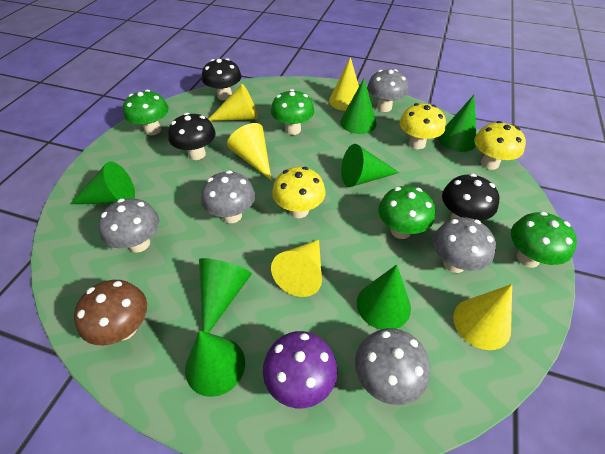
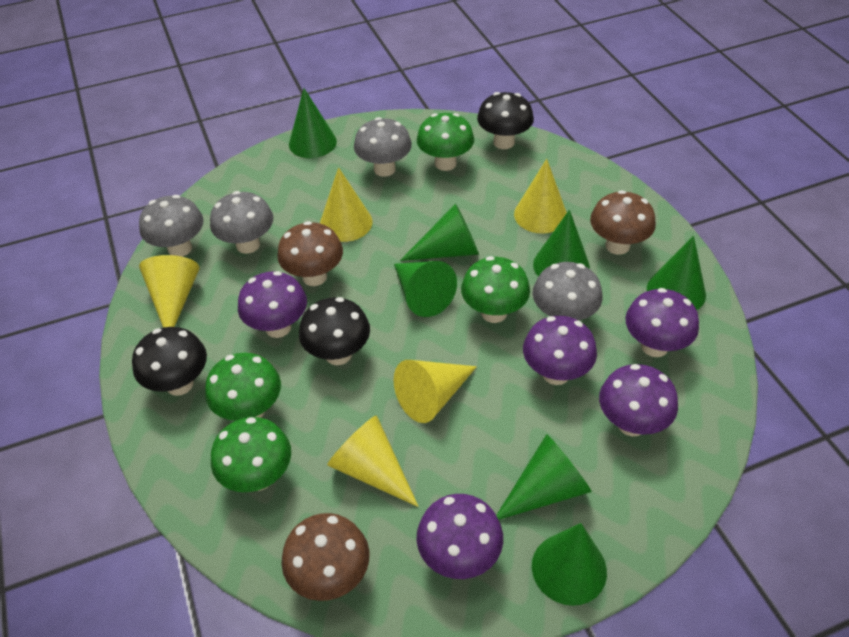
brown mushroom: [74,280,147,346] = 1 -> [277,221,343,286] [282,513,369,601] [590,190,656,255] = 3
grey mushroom: [98,198,159,253] [201,170,255,223] [355,328,430,405] [367,69,409,112] [433,217,496,273] = 5 -> [139,195,204,257] [210,191,273,254] [354,117,412,177] [533,262,603,320] = 4
purple mushroom: [263,331,338,408] = 1 -> [238,271,307,338] [416,494,503,579] [523,316,597,385] [599,364,678,437] [625,288,699,357] = 5
yellow mushroom: [272,167,326,218] [400,103,446,149] [474,121,526,170] = 3 -> none = 0

